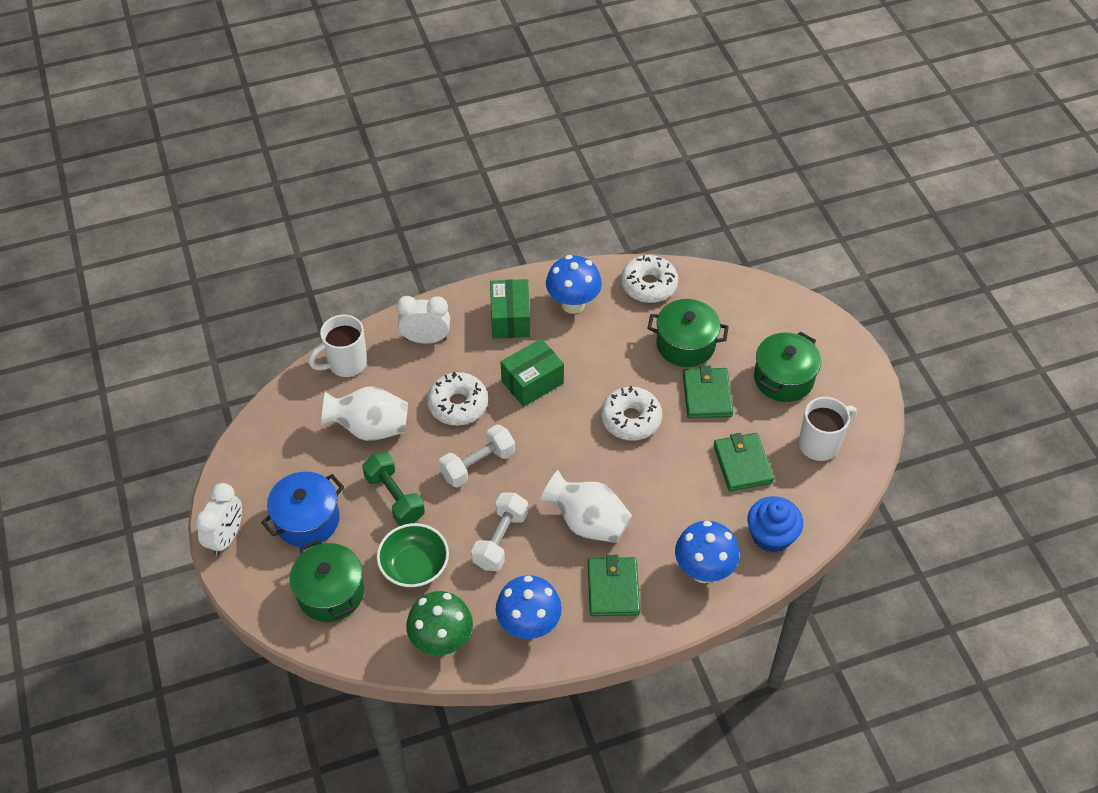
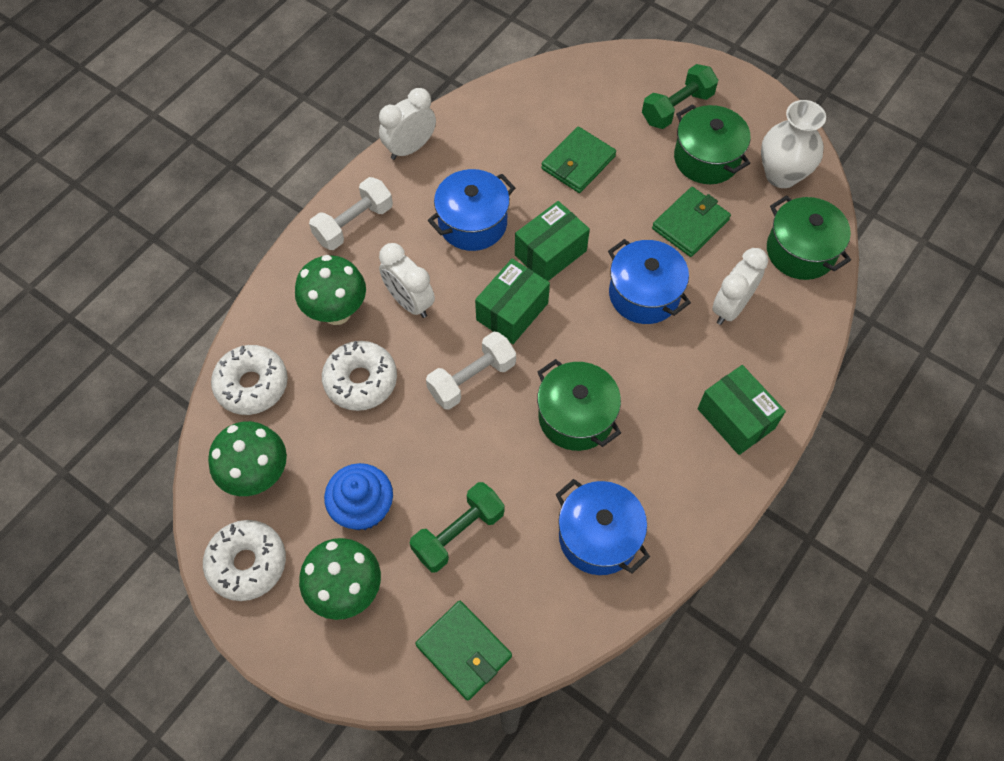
blue mushroom: [496,575,562,639] [546,255,602,314] [675,521,739,583] = 3 -> none = 0
blue pot: [261,472,344,547] = 1 -> [428,169,515,251] [556,479,650,575] [608,239,691,324] = 3
green bowl: [377,523,449,588] = 1 -> none = 0
green box: [490,279,530,339] [501,339,564,407] = 2 -> [475,259,550,344] [515,201,590,281] [698,365,786,455] = 3
green dumbbell: [362,452,425,526] = 1 -> [410,482,504,572] [642,64,718,129] = 2
green mushroom: [406,591,473,656] = 1 -> [208,421,287,496] [295,255,366,325] [299,538,381,620] = 3
white clock: [195,483,242,556] [397,296,450,344] = 2 -> [379,88,436,160] [379,243,435,318] [712,248,768,325] = 3
white mug: [309,315,367,377] [798,397,857,461] = 2 -> none = 0
white vase: [321,386,408,441] [540,470,632,543] = 2 -> [761,100,826,188] = 1

